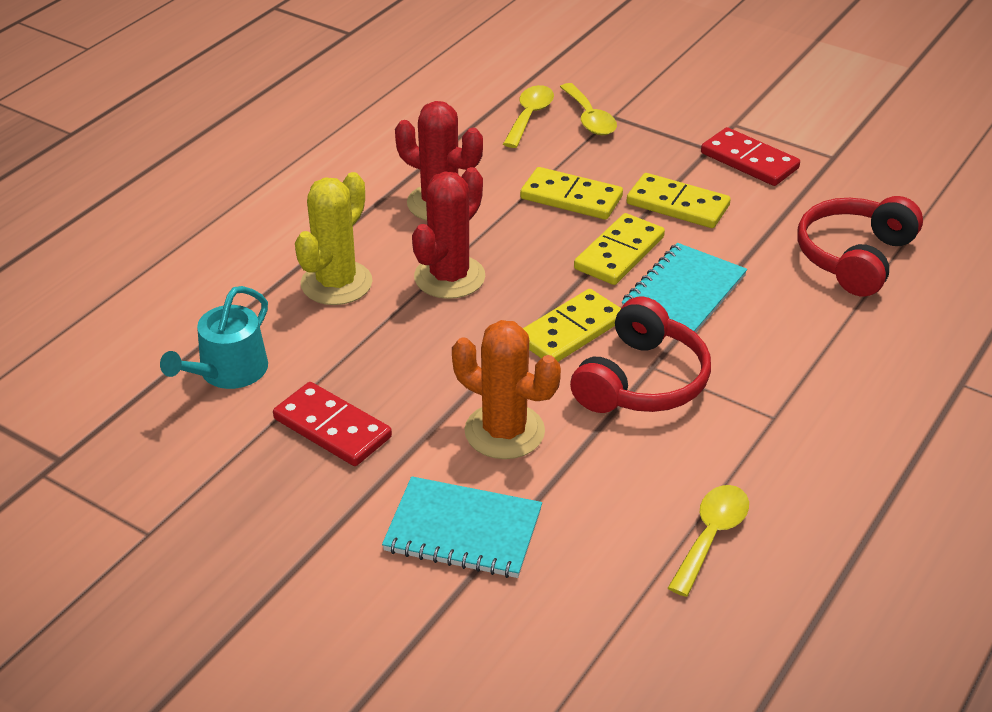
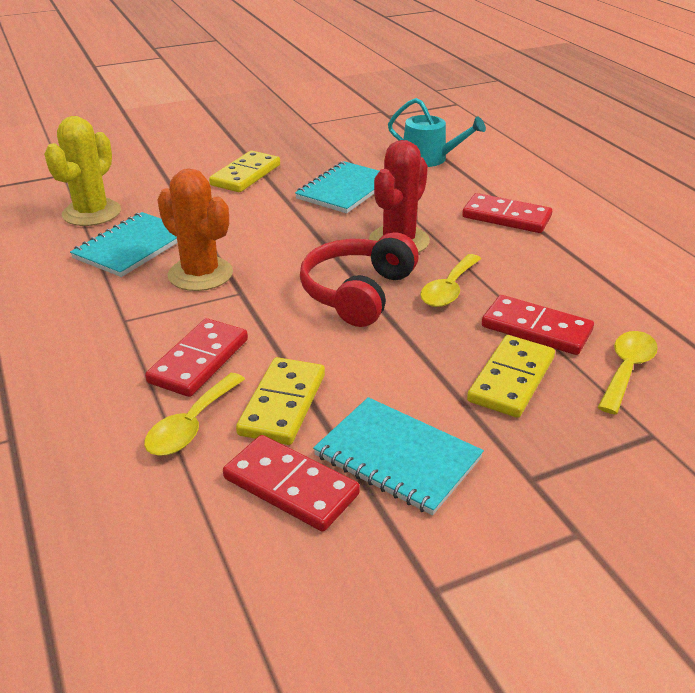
red cactus: [395,101,483,221] [412,167,485,299] = 2 -> [369,140,430,253] = 1
red domino: [273,382,392,466] [701,127,800,186] = 2 -> [145,318,248,397] [223,435,360,532] [462,193,552,233] [482,295,594,355] = 4
red headphones: [570,297,711,413] [798,196,923,296] = 2 -> [300,232,419,327] = 1
turquoise notebook: [382,476,542,578] [622,243,747,332] = 2 -> [70,212,178,277] [295,161,379,213] [313,397,484,515] = 3
yellow domino: [520,167,623,220] [523,289,621,362] [574,213,665,285] [627,173,731,228] = 4 -> [209,151,280,192] [236,357,325,445] [467,335,555,418] = 3

